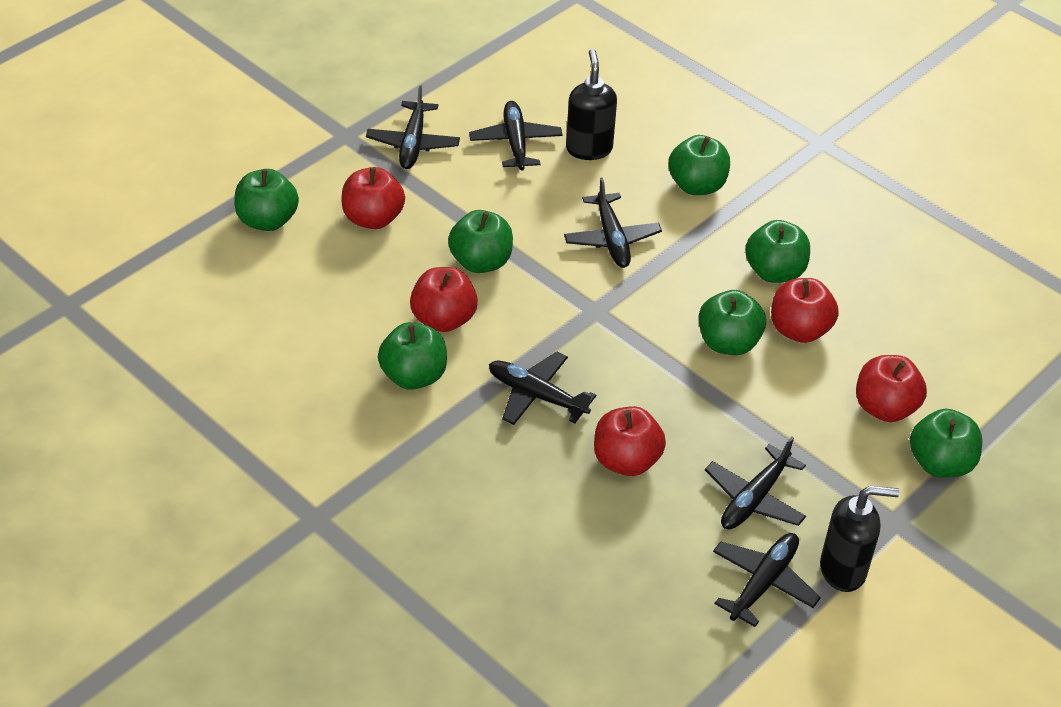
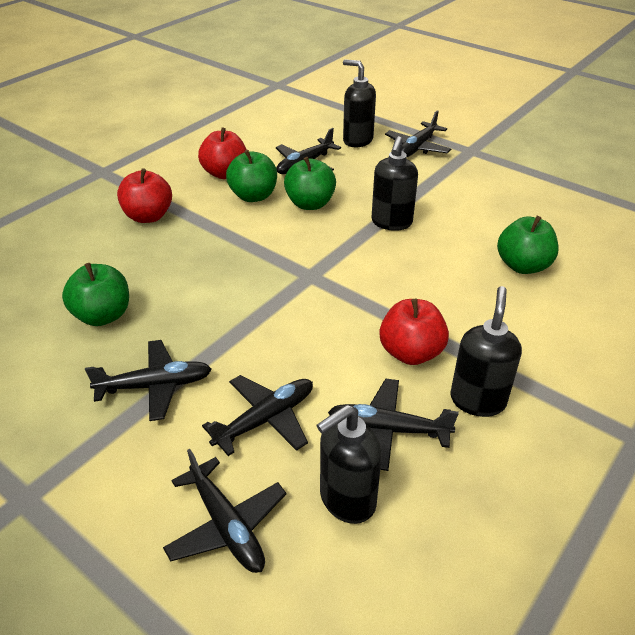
black soap dispenser: [566,49,617,160] [820,486,899,592] = 2 -> [317,405,382,524] [343,59,376,147] [371,136,418,231] [451,286,522,417] = 4
green apple: [234,169,299,231] [378,322,447,390] [448,210,513,273] [668,135,730,195] [698,290,766,355] [745,220,810,283] [910,409,982,478] = 7 -> [62,263,129,326] [226,150,277,202] [284,157,336,210] [497,216,559,274] = 4
red apple: [341,167,405,229] [410,267,478,332] [594,406,666,476] [771,278,839,343] [856,355,927,422] = 5 -> [117,168,172,223] [198,127,247,179] [379,299,449,365] = 3

